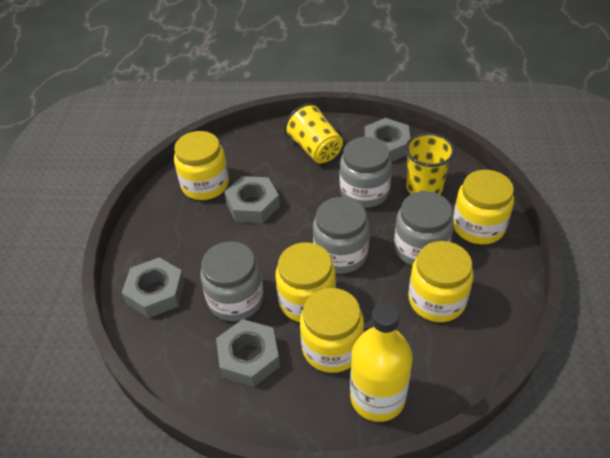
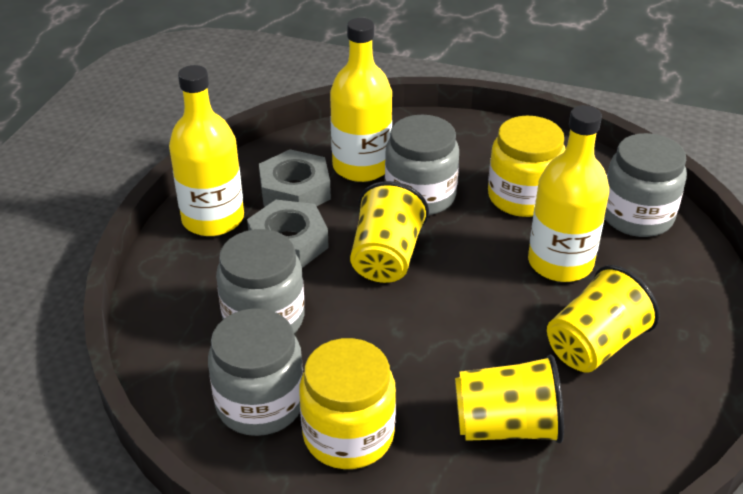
grey nut: [122,257,185,318] [216,319,280,387] [224,176,280,223] [364,118,411,161] = 4 -> [247,200,329,268] [259,149,331,207] = 2
yellow bottle: [350,303,413,422] = 1 -> [169,65,244,236] [330,18,392,182] [528,105,609,282] = 3
yellow cup: [284,103,343,163] [405,133,455,194] = 2 -> [350,181,429,283] [455,355,564,443] [547,265,660,373] = 3
yellow jar: [174,131,229,200] [275,242,336,322] [300,288,364,373] [408,241,474,322] [453,170,514,244] = 5 -> [299,338,396,469] [488,116,565,217] = 2

